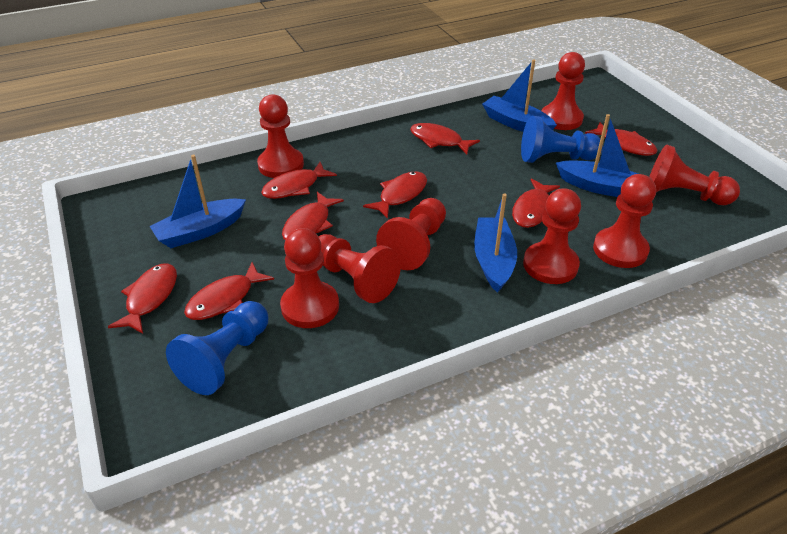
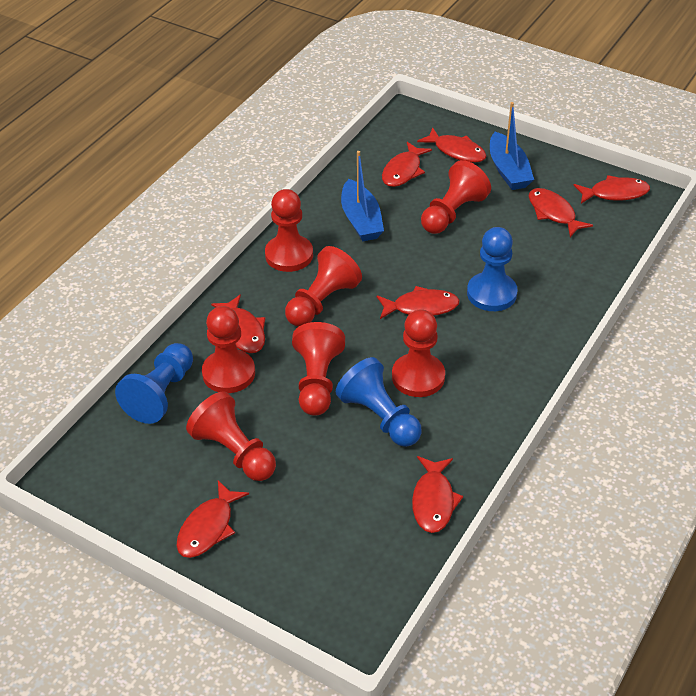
blue boat: [150,155,246,248] [474,194,517,293] [482,59,557,132] [556,114,638,197] = 4 -> [341,151,384,241] [490,102,534,190] = 2
blue pawn: [166,301,268,395] [521,115,603,163] = 2 -> [115,343,193,424] [336,357,422,447] [467,227,518,311] = 3
red pawn: [257,94,304,178] [280,228,339,328] [318,234,401,303] [376,198,446,270] [523,188,581,284] [542,52,585,130] [593,174,656,268] [649,145,740,205] = 8 -> [186,391,276,481] [202,306,255,393] [265,189,313,272] [285,246,362,327] [292,322,345,416] [392,309,445,397] [421,160,491,234] = 7

